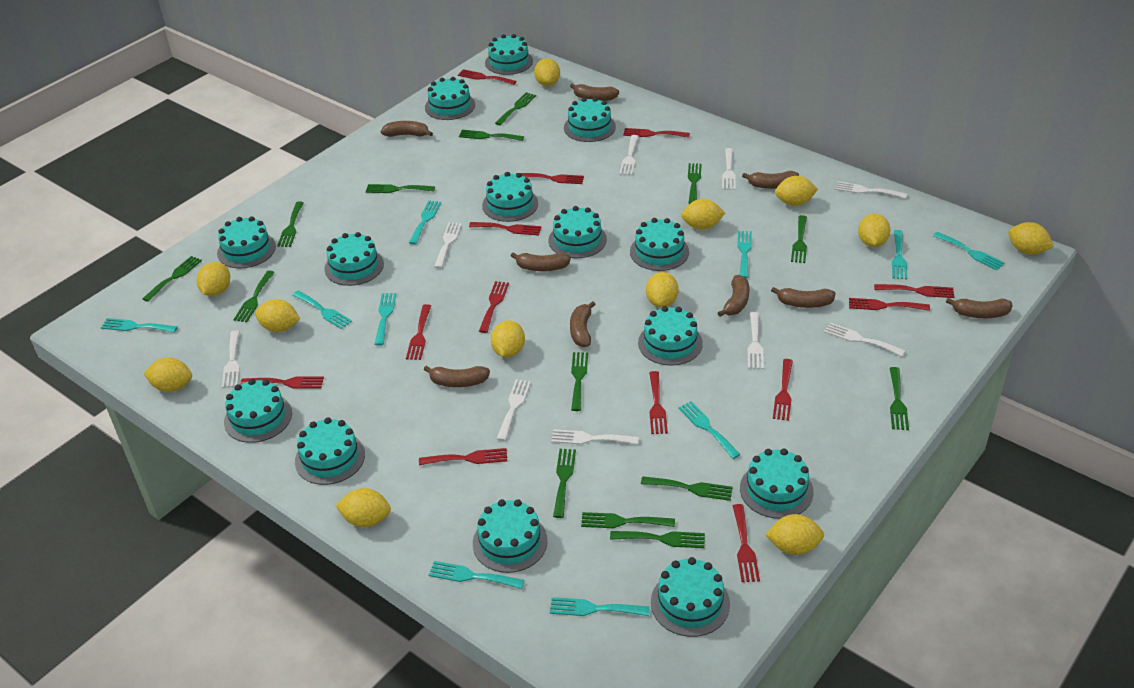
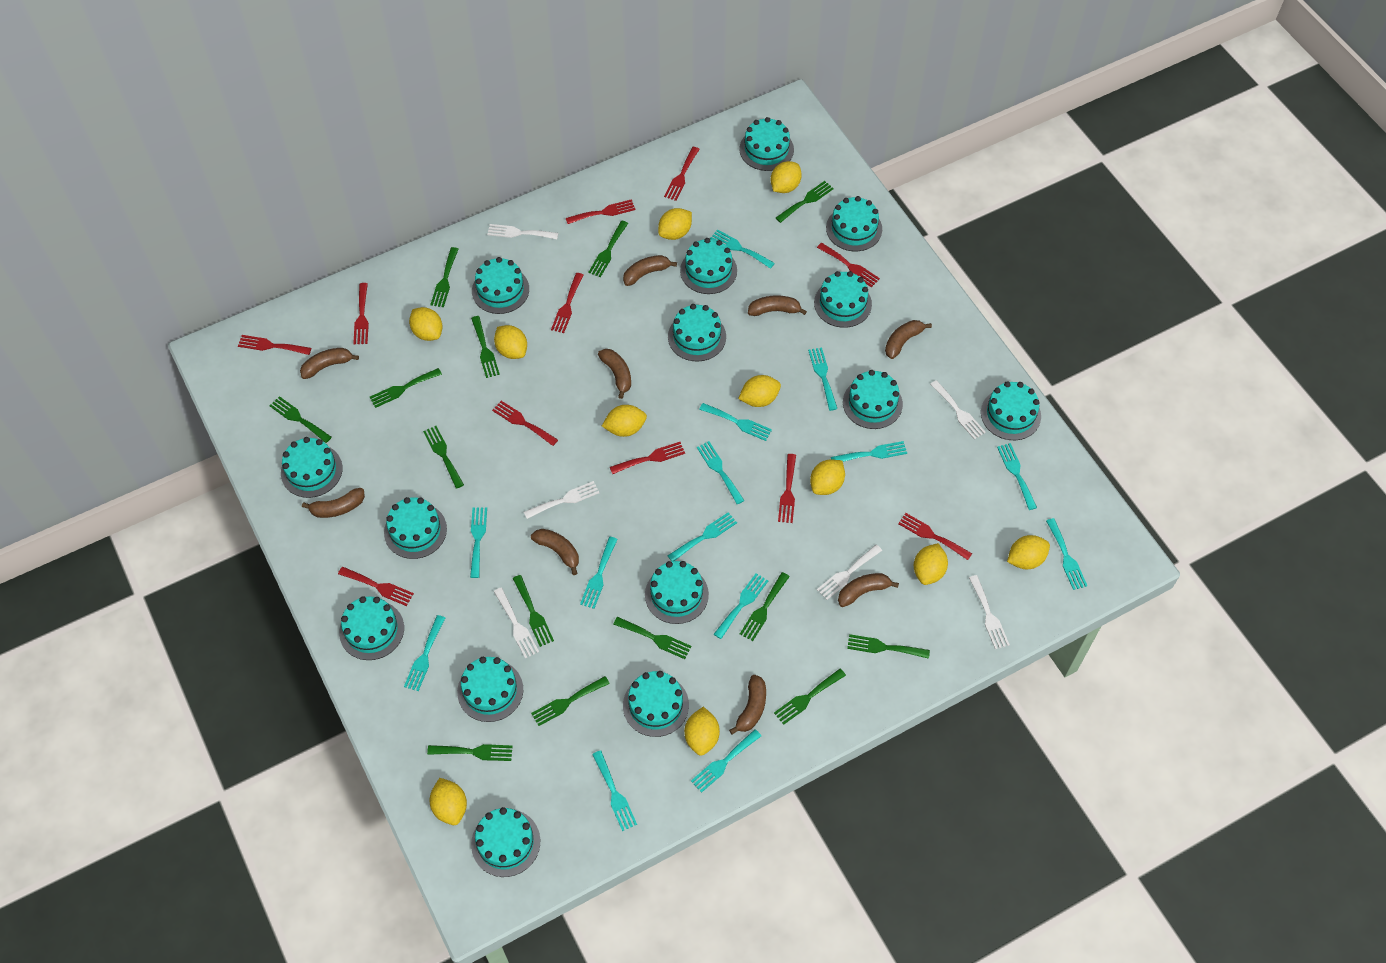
red fork: [240,376,324,389] [406,304,431,360] [419,448,507,465] [458,69,516,85] [469,222,541,236] [479,281,509,333] [516,173,584,184] [623,128,690,138] [649,371,668,434] [733,504,760,582] [773,359,793,421] [849,298,930,311] [874,284,954,298] = 13 -> [238,335,311,355] [338,566,414,606] [353,283,369,344] [492,401,558,446] [551,273,583,333] [566,199,635,224] [610,442,685,474] [664,147,700,201] [778,454,796,523] [817,243,880,287] [898,513,972,560] = 11
turquoise cake: [217,217,276,268] [224,379,292,443] [295,417,365,485] [324,232,384,286] [425,77,475,120] [473,499,548,573] [482,172,538,222] [485,34,533,75] [549,206,607,258] [564,97,616,142] [630,218,689,271] [638,306,703,366] [651,557,730,637] [740,449,814,519] = 14 -> [281,437,343,498] [339,596,404,660] [384,497,447,559] [457,657,523,722] [471,807,540,877] [472,257,529,314] [623,671,689,737] [645,561,709,624] [668,304,726,362] [680,238,737,294] [739,117,794,171] [814,271,872,328] [826,196,882,251] [843,370,903,429] [981,381,1041,440] = 15
turquoise fork: [101,318,178,333] [292,290,352,329] [375,293,396,346] [409,201,441,244] [429,561,525,589] [550,597,650,616] [678,401,741,459] [737,231,752,278] [892,230,907,279] [933,232,1005,270] = 10 -> [404,615,445,691] [470,508,487,578] [580,537,618,609] [592,751,637,831] [668,512,737,561] [691,729,761,793] [697,441,745,504] [699,403,772,441] [710,229,775,269] [714,573,768,639] [808,347,837,411] [831,441,907,462] [997,443,1037,510] [1046,518,1087,590] = 14
white fork: [222,330,240,388] [434,222,462,268] [497,379,531,441] [551,429,639,444] [619,135,639,175] [722,148,736,190] [748,312,764,369] [824,323,905,356] [834,181,907,199] = 9 -> [487,224,558,239] [494,587,539,659] [524,481,599,519] [817,545,882,600] [930,380,986,440] [969,575,1010,649] = 6
yellow lemon: [143,357,192,392] [197,262,230,296] [255,299,300,332] [336,488,391,527] [491,320,525,357] [534,58,560,86] [646,272,679,308] [681,199,725,230] [765,514,824,555] [775,176,818,206] [858,214,891,247] [1008,222,1054,255] = 12 -> [409,307,442,341] [430,778,467,825] [494,325,527,359] [602,405,647,437] [658,208,692,240] [684,707,720,756] [738,375,781,407] [771,161,802,193] [810,459,845,495] [914,543,948,585] [1007,535,1050,569] = 11

